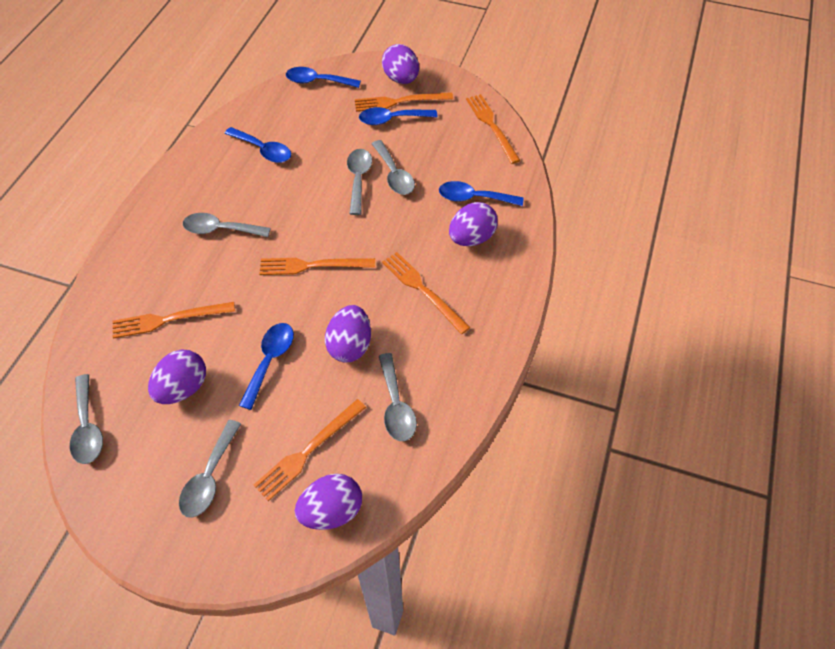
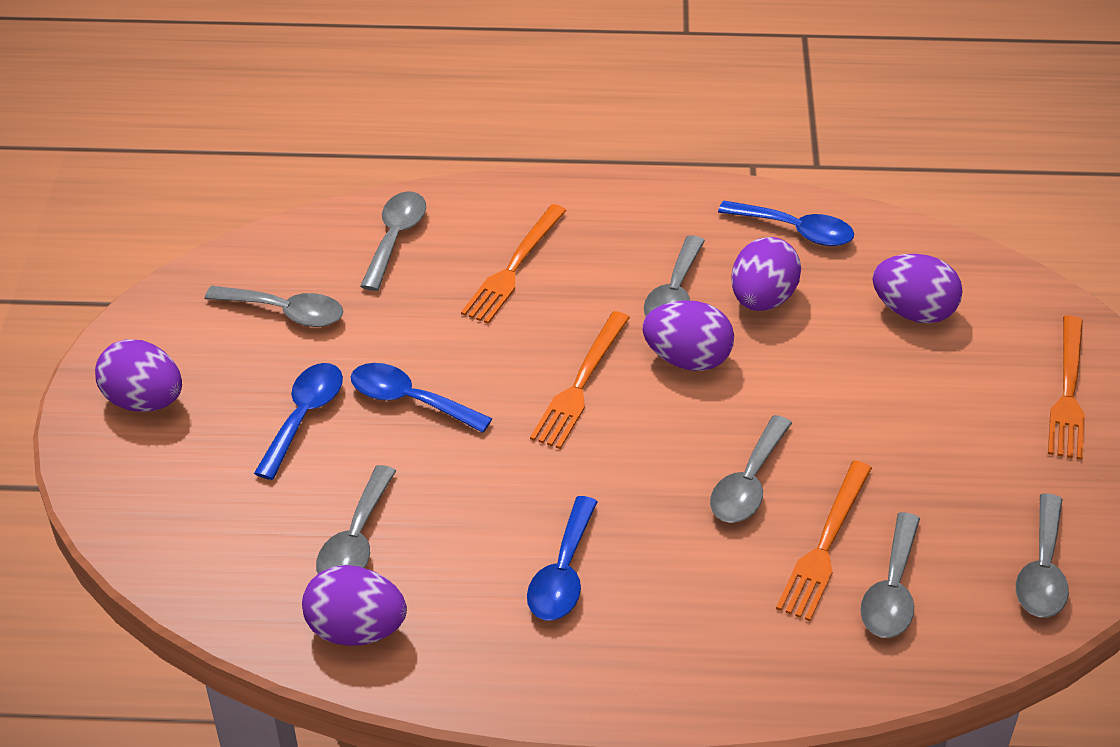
blue spoon: [224,127,291,163] [239,323,294,410] [286,67,361,88] [359,107,437,125] [439,181,524,206] = 5 -> [254,363,343,480] [351,363,492,433] [527,496,598,621] [718,201,854,246] = 4
grey spoon: [70,374,103,464] [179,420,241,518] [183,213,271,237] [347,149,372,215] [371,140,415,195] [379,353,417,441] = 6 -> [205,286,343,327] [316,465,396,574] [360,191,426,291] [644,235,705,316] [710,415,792,523] [860,512,920,638] [1016,493,1069,618] = 7
orange fork: [112,302,235,338] [254,399,366,501] [259,258,375,275] [355,92,453,112] [382,252,471,334] [466,94,521,164] = 6 -> [461,204,567,324] [530,311,630,449] [776,461,872,621] [1048,316,1085,460] = 4

